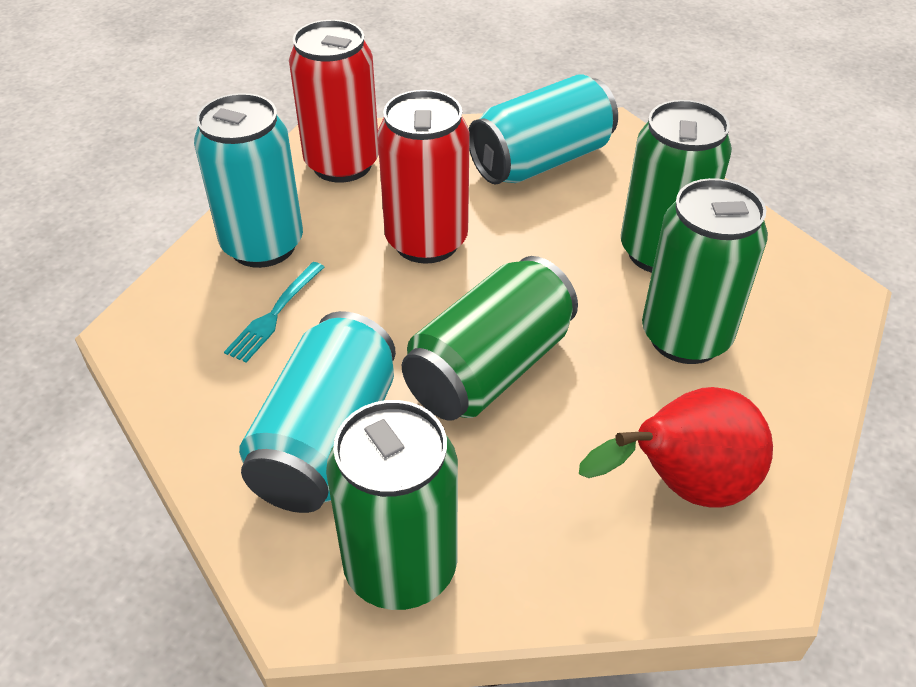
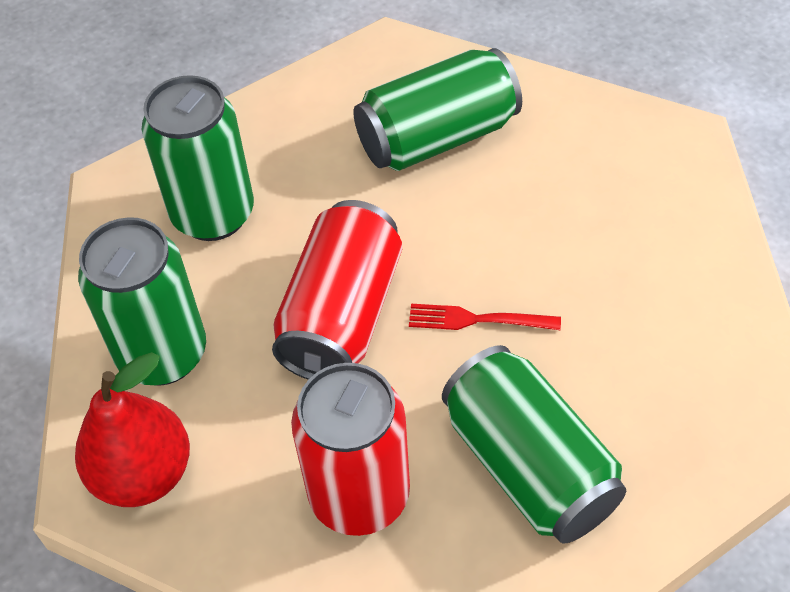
red fork: none = 0 -> [409,304,561,330] = 1
turquoise can: [194,93,303,268] [239,311,396,513] [469,74,618,185] = 3 -> none = 0
turquoise fork: [224,262,324,363] = 1 -> none = 0

